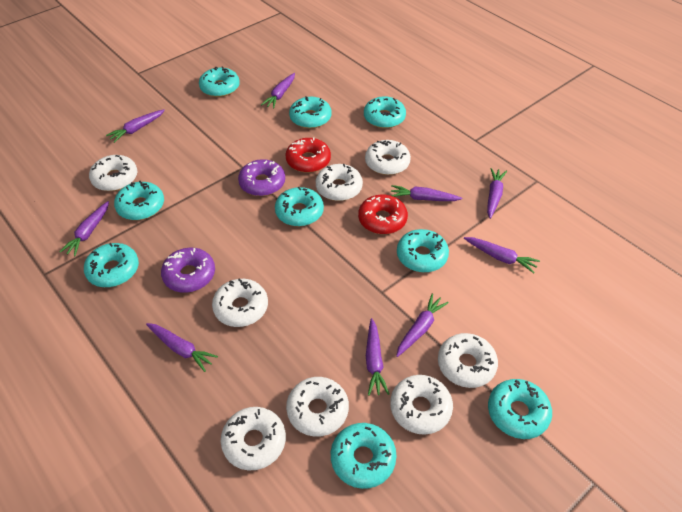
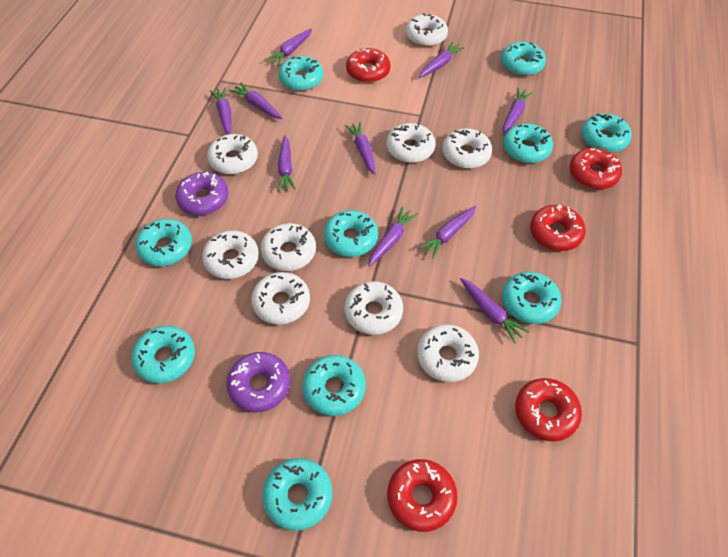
purple carrot: [59,201,109,256] [106,110,165,143] [146,323,218,372] [261,73,295,109] [366,318,389,396] [391,185,462,201] [396,294,449,357] [464,237,540,273] [487,168,507,219] = 9 -> [210,87,231,134] [229,83,283,119] [266,28,312,65] [278,135,296,191] [345,122,376,175] [368,207,418,267] [419,42,464,78] [419,206,476,259] [460,278,529,343] [503,88,533,135] = 10
red donut: [285,138,331,173] [358,194,408,234] = 2 -> [346,48,391,83] [387,459,458,532] [515,378,582,442] [530,204,586,251] [570,148,622,189] = 5
turquoise donut: [84,243,139,287] [114,181,164,220] [199,66,240,97] [275,187,324,226] [289,96,332,128] [331,423,397,489] [364,96,406,128] [397,229,449,272] [488,379,552,439] = 9 -> [131,326,195,383] [135,219,192,266] [262,458,332,531] [278,56,323,91] [302,355,366,416] [324,210,378,257] [501,42,546,76] [502,272,561,324] [503,123,553,163] [581,113,632,153] = 10
white donut: [89,155,137,191] [212,278,268,327] [221,407,286,470] [286,377,349,437] [316,164,363,201] [365,140,411,175] [390,375,453,435] [438,333,498,388] = 8 -> [202,230,259,279] [207,134,258,174] [251,272,310,325] [260,223,316,271] [344,281,403,335] [386,123,436,163] [405,13,448,47] [417,324,479,382] [442,129,492,169] = 9

